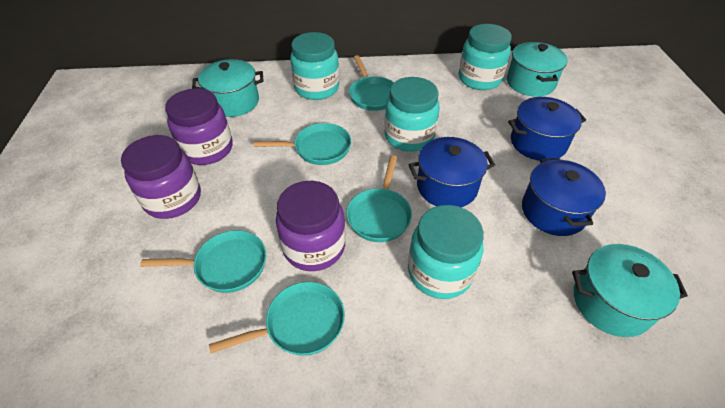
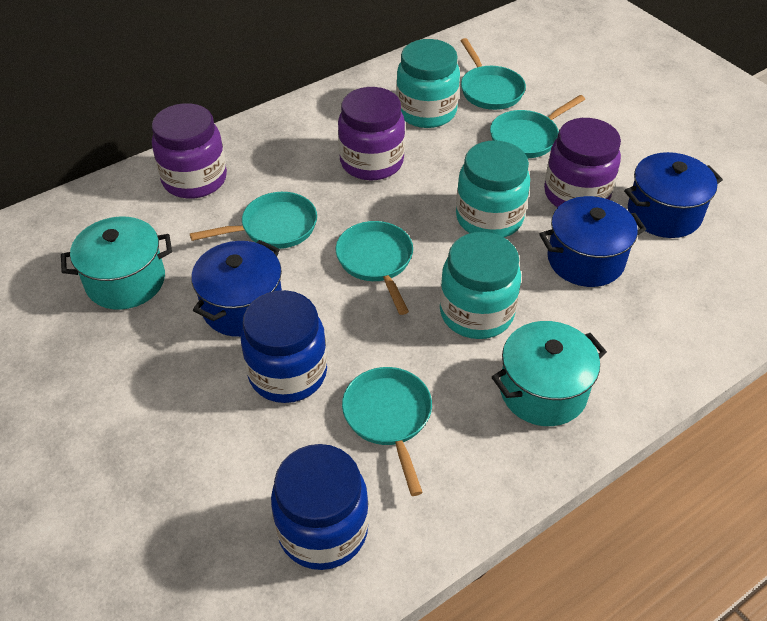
blue jar: none = 0 -> [241,290,327,403] [271,444,369,570] = 2
turquoise jar: [290,32,339,100] [384,77,440,152] [408,205,484,299] [459,24,512,90] = 4 -> [396,39,460,128] [440,232,521,339] [456,140,530,238] = 3
turquoise pot: [192,59,264,117] [507,42,568,97] [572,244,688,337] = 3 -> [61,217,172,310] [492,321,607,426] = 2

